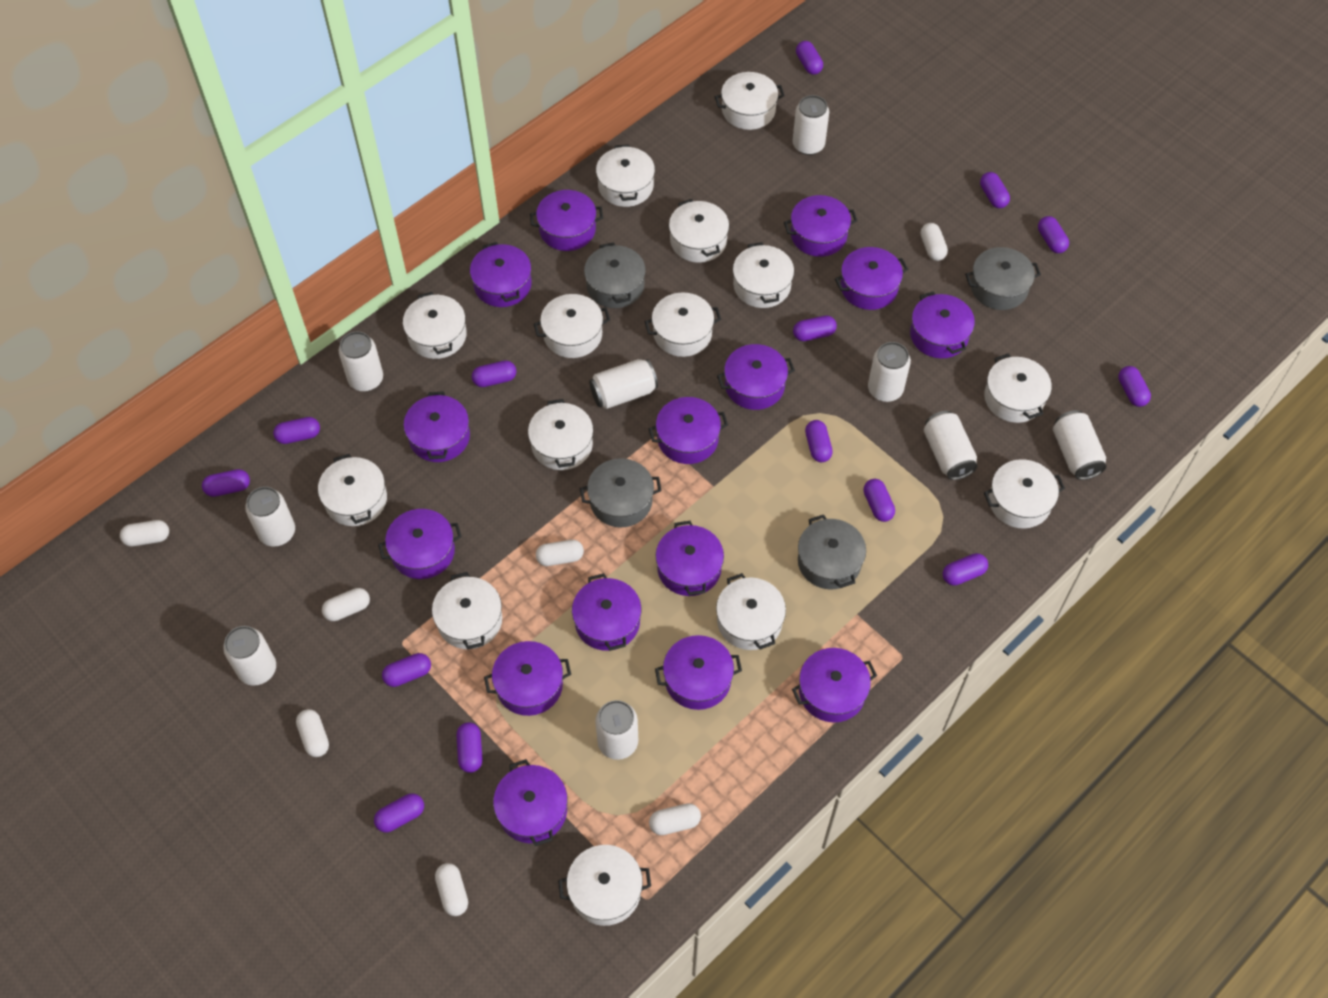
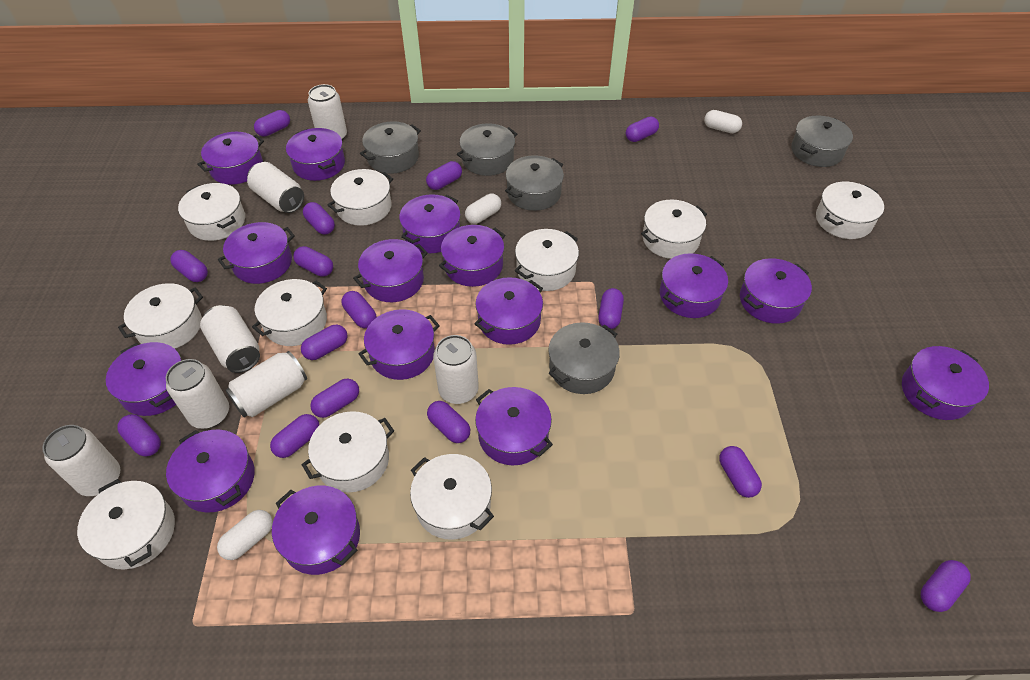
grey pot: [580,458,662,527] [584,242,646,308] [798,515,866,589] [965,247,1041,310] = 4 -> [360,121,421,174] [457,123,517,176] [505,155,564,211] [548,322,620,394] [791,115,853,167] = 5
purple capsule: [202,469,250,497] [273,417,320,444] [374,793,424,833] [382,653,431,687] [456,722,482,773] [472,360,516,387] [793,316,837,341] [796,41,823,75] [805,420,833,462] [863,479,895,522] [943,553,988,585] [980,172,1010,208] [1038,216,1069,253] [1118,366,1151,407] = 14 -> [117,414,161,457] [170,250,208,282] [254,110,290,136] [270,414,319,458] [293,246,333,277] [301,325,348,360] [303,202,335,235] [310,379,359,418] [341,291,377,328] [426,161,462,190] [427,401,470,443] [598,288,624,329] [626,117,659,142] [719,446,762,498] [921,560,971,612] = 15
white can: [223,626,276,686] [245,487,295,547] [339,332,383,391] [589,359,658,409] [595,700,638,760] [793,95,829,155] [868,342,911,402] [924,411,978,480] [1053,410,1107,480] = 9 -> [42,425,120,496] [166,359,229,429] [200,305,260,373] [226,351,307,417] [247,162,304,213] [308,84,347,140] [433,335,479,404] = 7
white capsule: [120,520,169,546] [296,709,329,757] [322,588,370,621] [435,863,468,916] [536,540,584,566] [649,803,701,835] [921,223,948,261] = 7 -> [217,510,273,560] [465,194,501,224] [704,110,742,133] = 3
white pot: [318,454,387,526] [403,292,467,359] [432,572,502,649] [528,399,593,470] [534,294,610,358] [558,845,651,926] [596,144,655,207] [645,292,721,357] [669,199,729,263] [715,72,785,130] [716,573,786,650] [733,242,794,308] [984,354,1052,423] [984,459,1065,528] = 14 -> [77,479,175,570] [118,283,203,349] [178,183,245,241] [252,279,327,346] [302,411,394,492] [327,169,393,226] [410,454,494,540] [515,229,579,291] [641,200,707,259] [816,181,884,239] = 10

